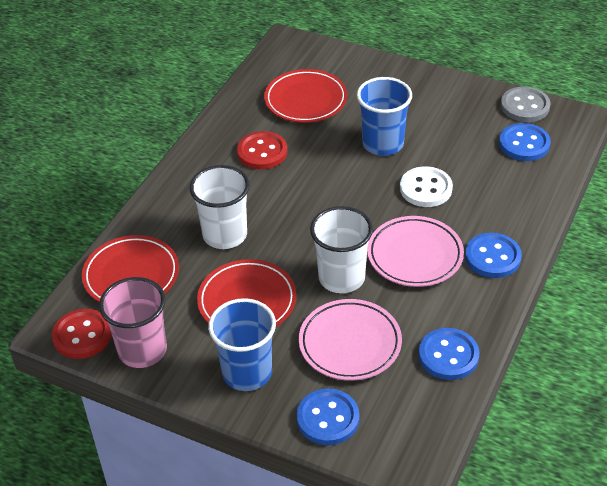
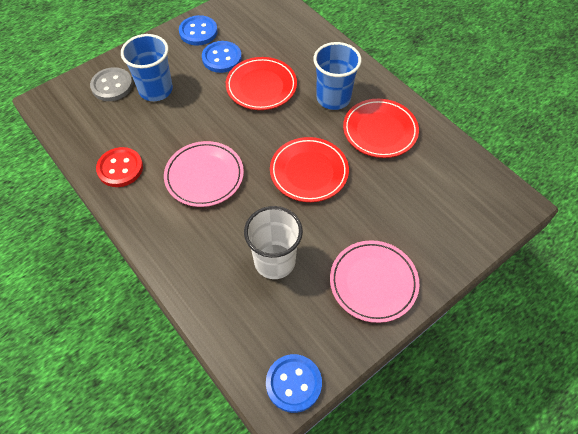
blue button: [297,388,359,445] [419,328,479,380] [465,233,522,278] [499,123,551,161] = 4 -> [179,15,218,46] [202,41,242,73] [266,354,322,413] = 3
pink cup: [99,277,167,368] = 1 -> none = 0
red button: [52,309,111,359] [237,131,287,169] = 2 -> [96,147,143,187] = 1
white button: [400,166,453,207] = 1 -> none = 0
white cup: [190,165,250,249] [310,206,373,293] = 2 -> [244,206,303,279] = 1

